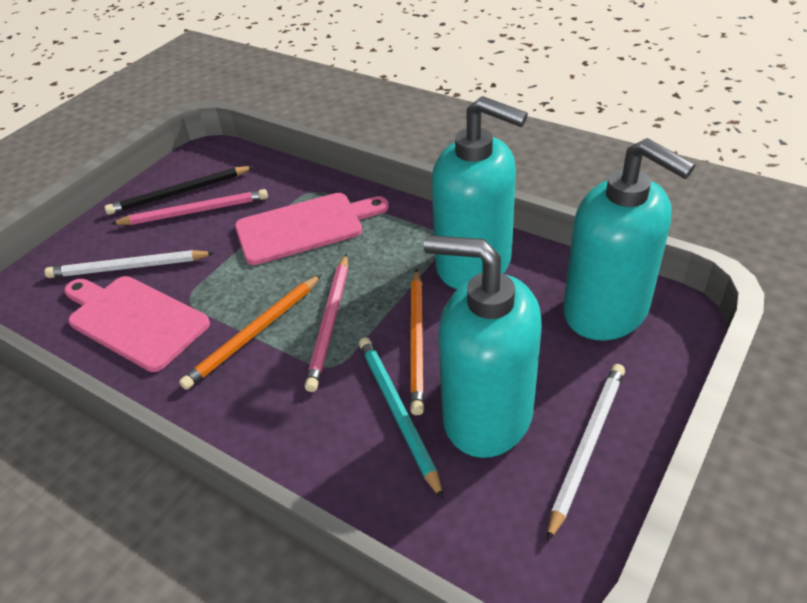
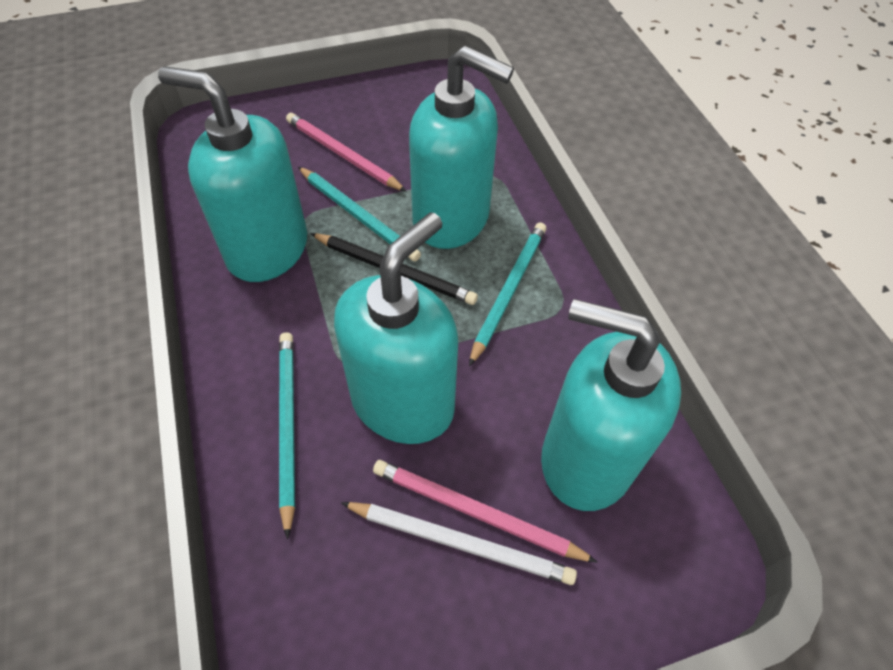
orange pencil: [179,275,321,390] [410,269,424,415] = 2 -> none = 0
pink cutting board: [64,276,210,372] [235,193,389,265] = 2 -> none = 0
turquoise pencil: [359,337,443,499] = 1 -> [279,332,295,539] [298,167,421,262] [469,222,546,366] = 3
turquoise soap dispenser: [424,235,542,458] [432,96,528,289] [563,138,695,341] = 3 -> [158,66,307,282] [334,212,458,444] [409,46,514,249] [541,299,681,511] = 4
white pencil: [45,250,214,278] [547,364,625,542] = 2 -> [341,502,577,585] = 1

